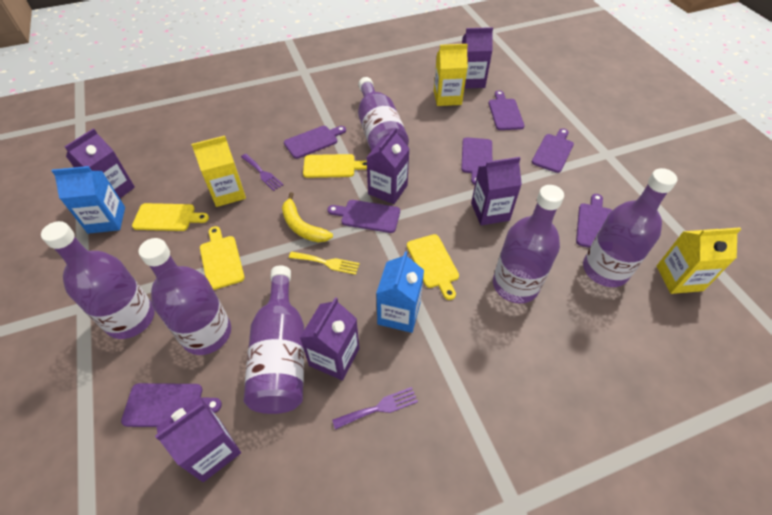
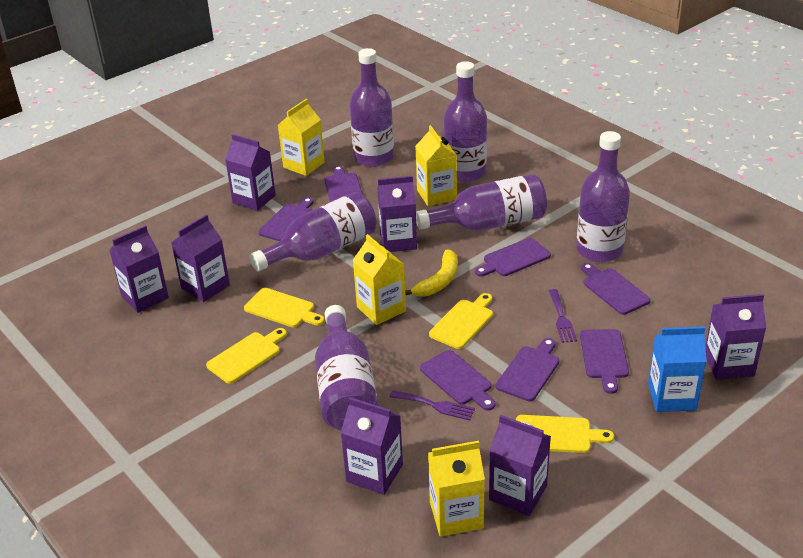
blue carton: [52,166,125,234] [376,251,424,333] = 2 -> [648,327,707,412] = 1
purple carton: [64,128,135,198] [155,397,241,482] [300,297,359,380] [366,128,410,204] [462,27,493,89] [471,157,522,225] = 6 -> [109,225,169,313] [172,214,230,302] [225,134,276,211] [340,397,403,495] [377,176,417,252] [489,415,551,516] [705,294,766,380] = 7
yellow carton: [191,136,246,207] [434,44,468,106] [657,227,741,294] = 3 -> [278,99,325,176] [353,234,406,325] [415,125,457,206] [428,441,485,537] = 4
yellow fork: [289,252,360,275] = 1 -> none = 0

